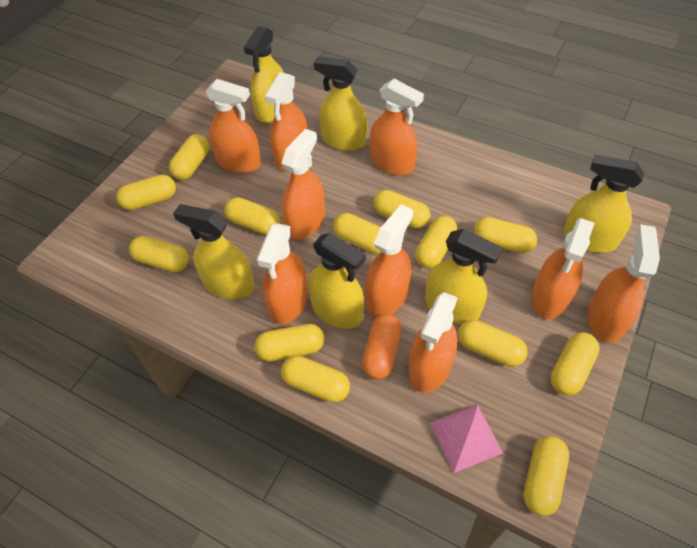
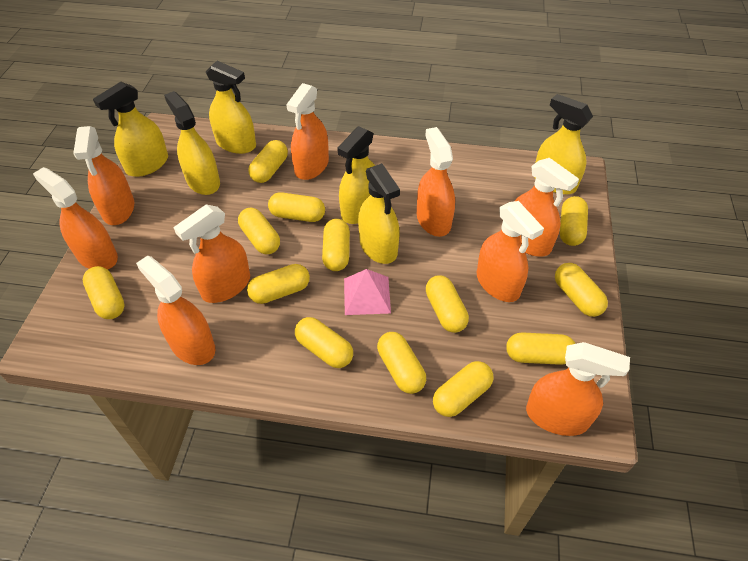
orange capsule: [362,314,402,379] = 1 -> none = 0

